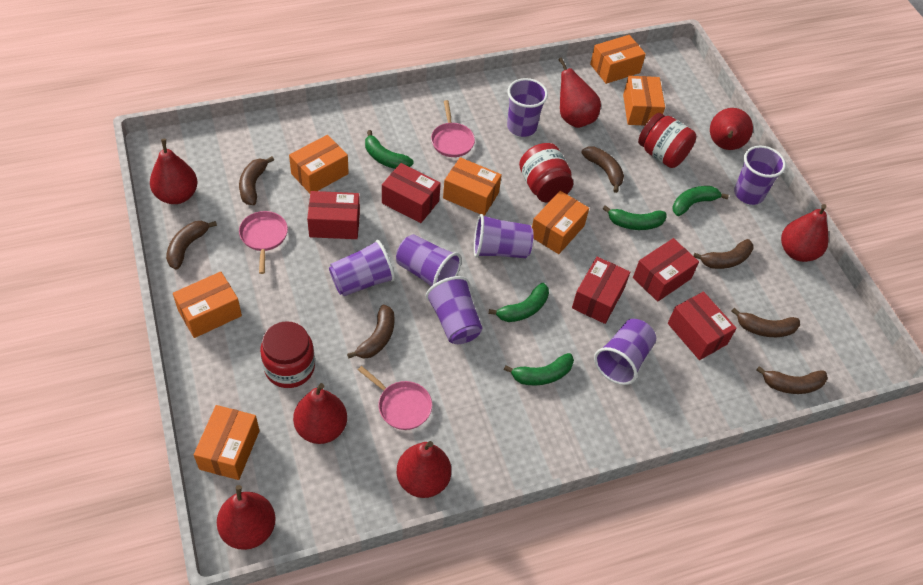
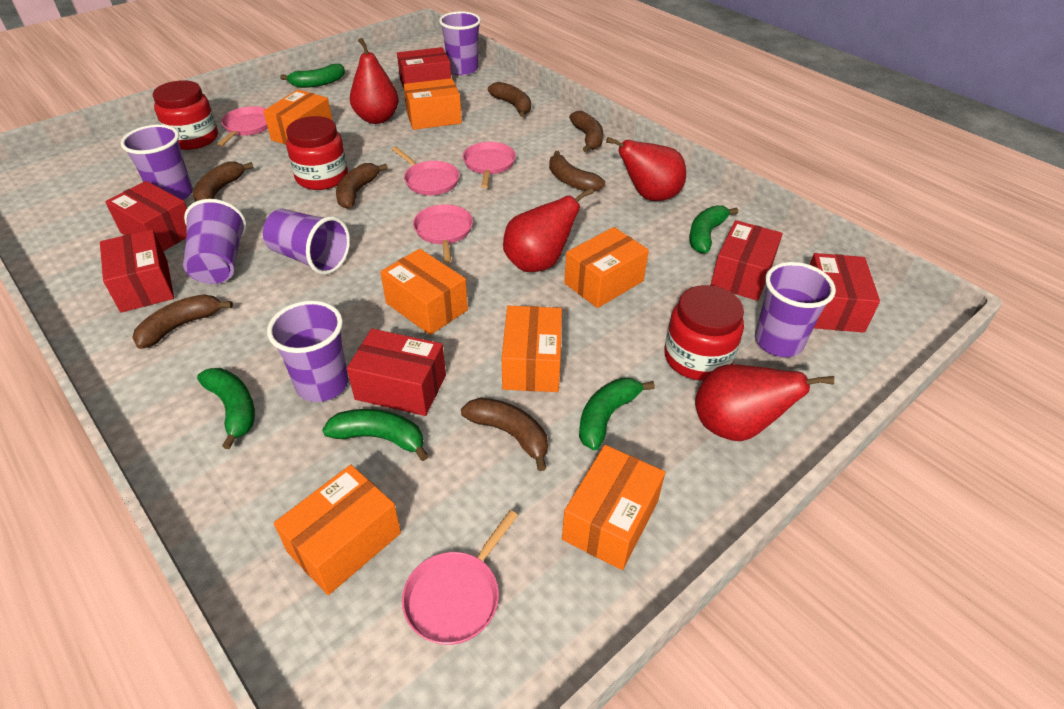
pink pan: [239,211,288,274] [358,366,432,430] [431,100,475,157] = 3 -> [217,106,268,146] [392,147,460,195] [402,510,518,645] [413,205,473,263] [463,142,516,188] = 5
purple cup: [329,240,395,296] [396,234,462,286] [426,276,482,344] [474,214,534,258] [507,78,548,137] [594,319,656,385] [734,146,786,205] = 7 -> [121,125,193,201] [183,199,247,284] [263,209,350,275] [267,301,349,402] [439,11,481,75] [755,262,836,357] = 6
red box: [307,191,360,239] [382,163,441,223] [572,257,630,324] [633,238,699,302] [668,292,737,360] = 5 -> [100,229,174,313] [105,181,187,251] [347,329,446,416] [397,47,451,88] [711,220,783,301] [810,253,880,333] = 6
red pear: [150,139,198,204] [217,485,276,550] [293,383,347,444] [397,441,451,498] [558,57,601,128] [710,108,753,150] [781,204,829,262] = 7 -> [350,38,399,124] [503,188,594,272] [606,137,686,201] [695,365,834,441] = 4

